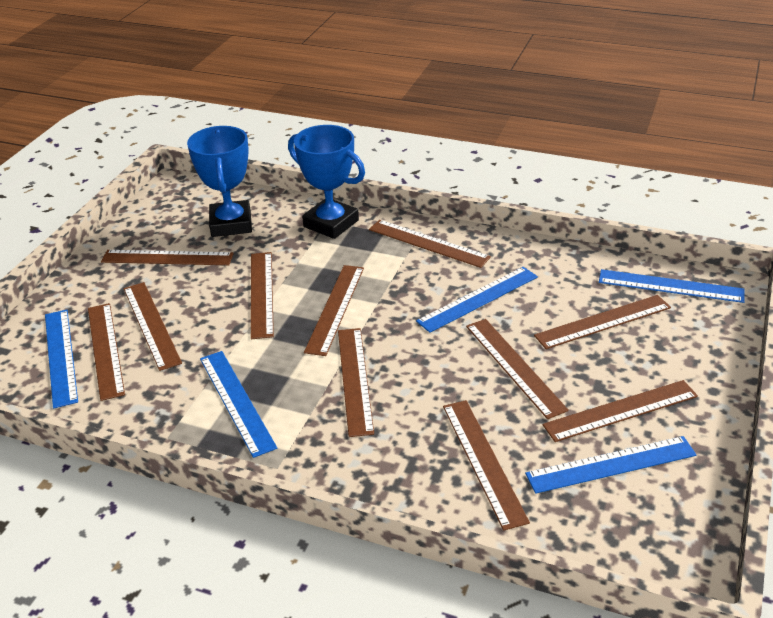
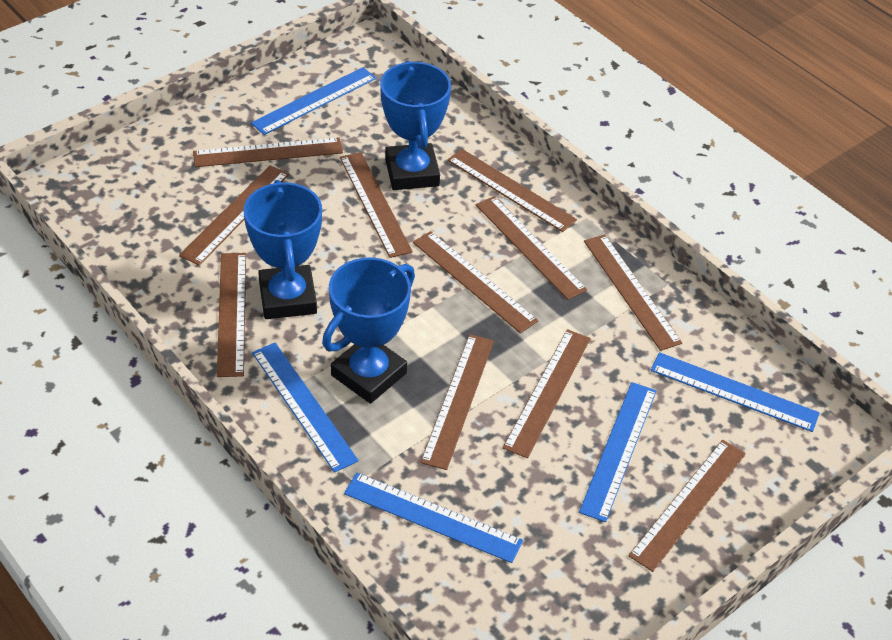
blue trophy: [187,126,252,237] [288,125,365,239] = 2 -> [244,180,322,319] [322,257,415,404] [380,61,451,190] = 3

